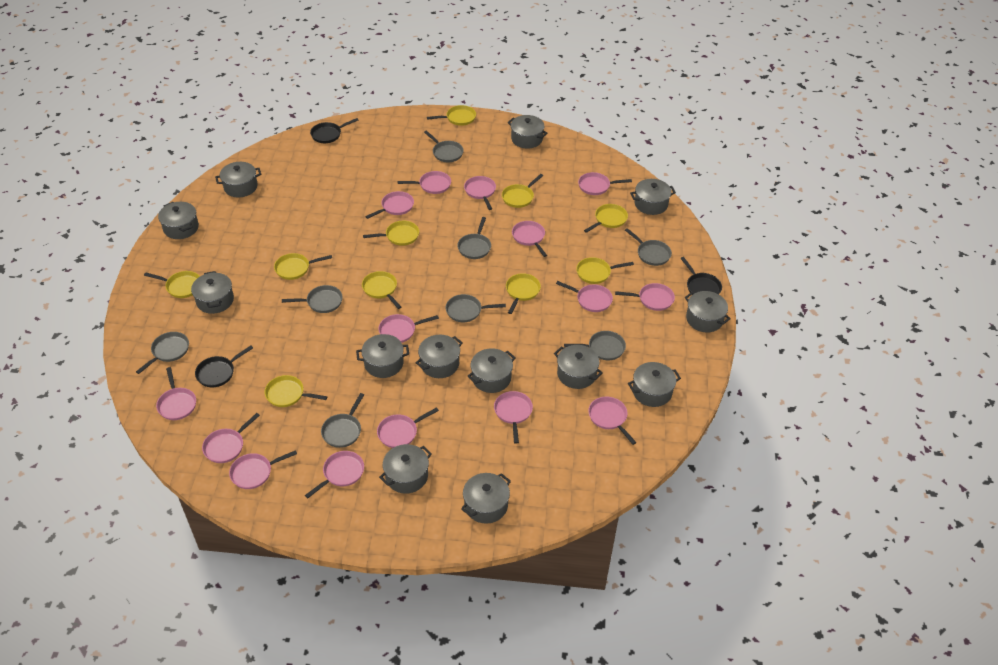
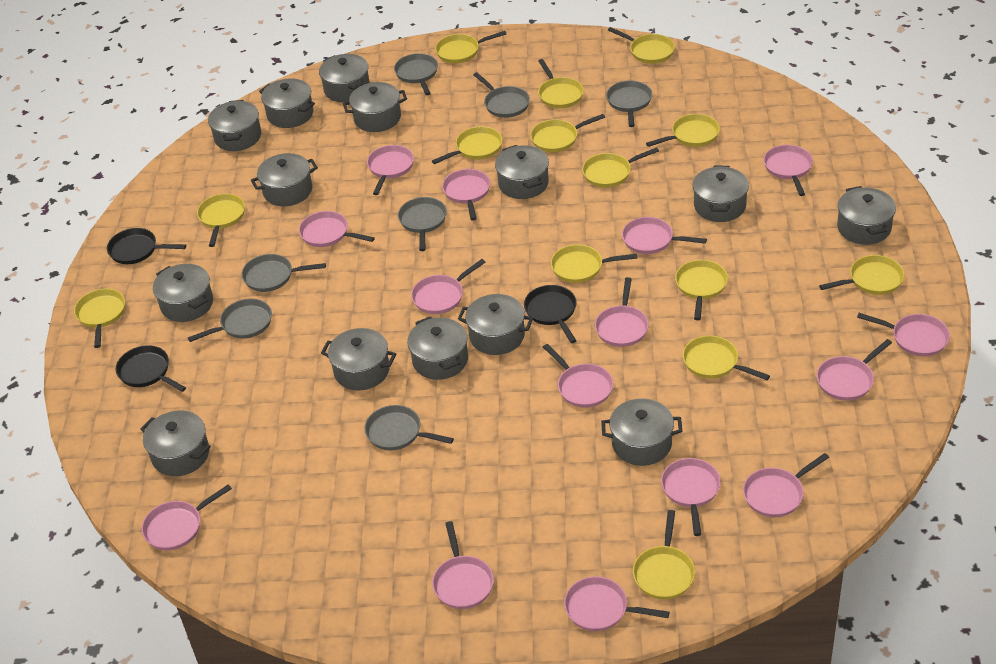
grey pan: [136,332,189,374] [282,285,343,313] [321,393,364,448] [424,131,464,162] [445,294,506,323] [457,217,491,259] [564,331,626,360] [625,228,672,266] = 8 -> [188,299,272,342] [241,254,326,292] [364,405,454,451] [394,53,438,95] [398,197,447,251] [473,72,530,118] [606,81,652,127] = 7
grey pot: [158,202,199,239] [191,271,234,314] [215,162,261,197] [356,334,409,378] [379,444,432,494] [416,335,463,378] [461,473,511,524] [468,348,515,393] [508,115,547,149] [554,345,603,389] [628,362,681,407] [630,179,676,215] [685,291,731,333] = 13 -> [140,411,211,476] [153,264,213,322] [208,100,261,151] [251,153,318,206] [259,78,315,128] [319,54,370,102] [321,328,396,390] [343,82,407,132] [407,316,468,380] [458,294,533,355] [495,145,549,199] [601,399,682,466] [693,165,749,222] [837,186,896,245] = 14
yellow pan: [144,271,200,298] [264,375,328,407] [274,253,332,280] [362,271,401,309] [363,221,419,246] [427,105,476,126] [502,174,543,208] [506,273,541,314] [576,257,634,284] [584,204,628,233] = 10 -> [74,289,125,348] [197,193,245,247] [432,126,502,164] [435,31,506,63] [530,114,605,152] [538,59,584,108] [551,245,637,283] [582,147,659,188] [608,27,675,64] [633,510,695,600] [646,114,720,147] [675,260,728,320] [683,335,770,380] [819,255,904,295] = 14

